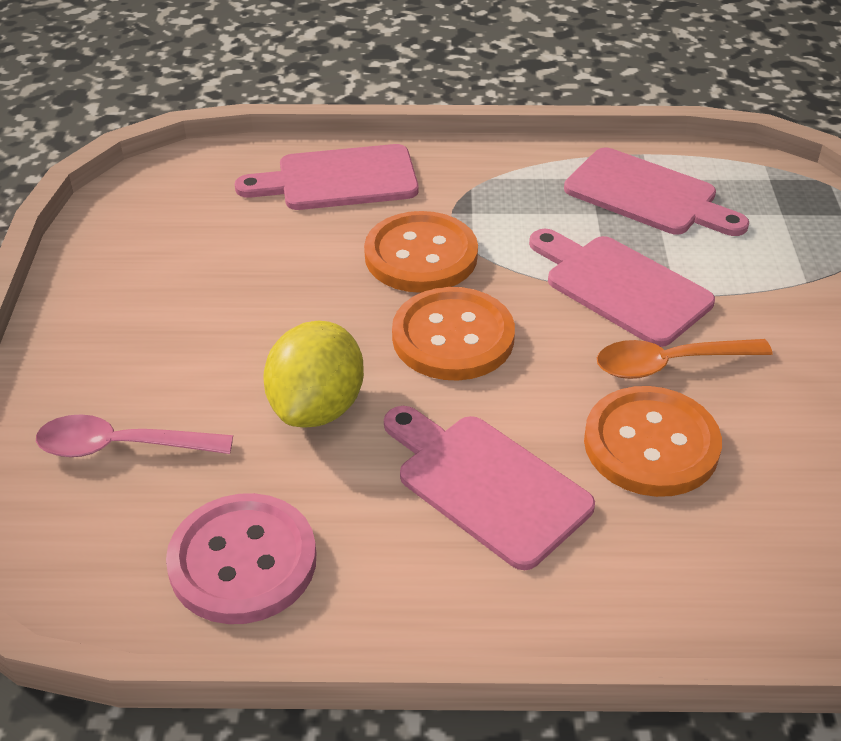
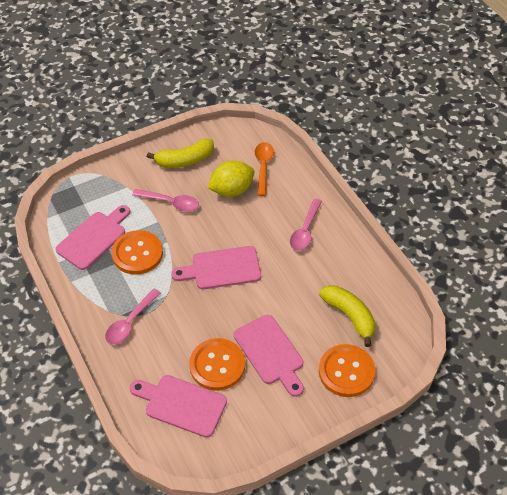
pink button: [166,493,316,624] = 1 -> none = 0
pink spoon: [36,414,233,457] = 1 -> [105,289,161,344] [132,189,199,212] [290,199,322,251] = 3
yellow banana: none = 0 -> [147,139,214,168] [319,285,375,347] = 2

